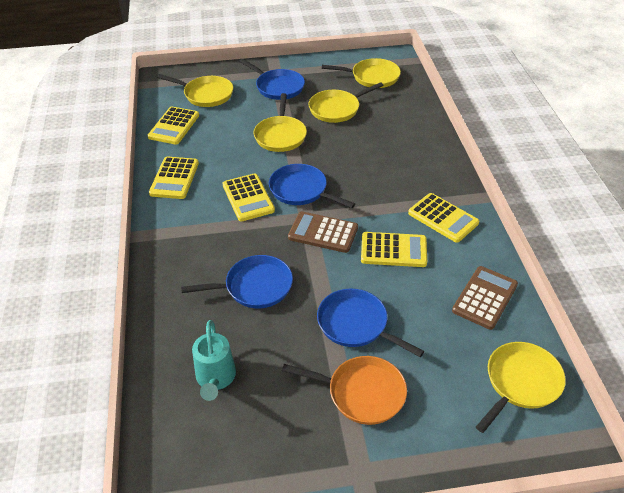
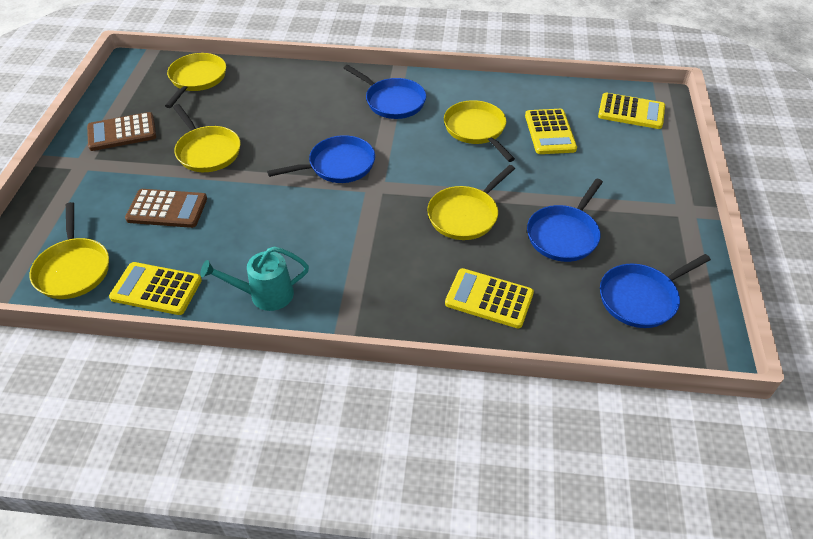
orange pan: [282,356,407,425] = 1 -> none = 0
yellow calculator: [148,107,199,144] [149,156,199,199] [223,173,275,222] [361,232,427,267] [408,193,479,243] = 5 -> [109,262,202,315] [445,268,534,329] [525,109,577,154] [598,93,665,129] = 4

